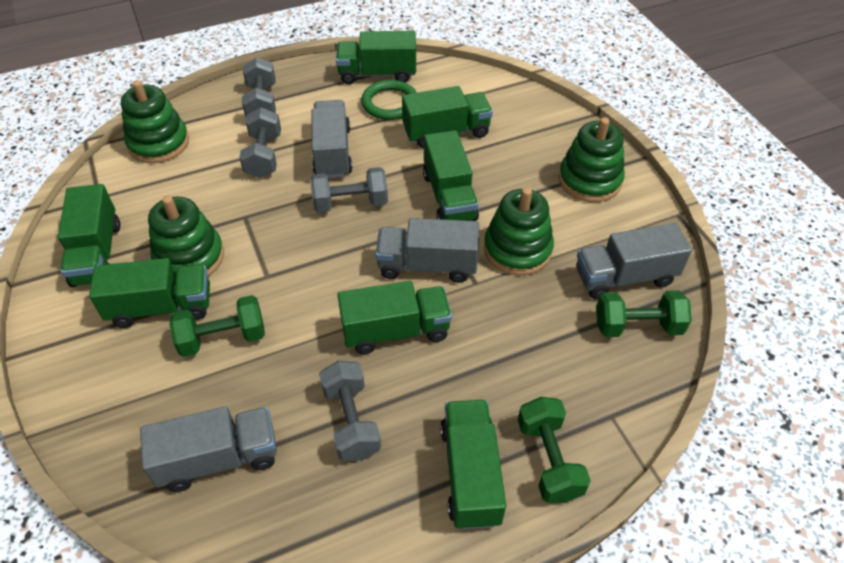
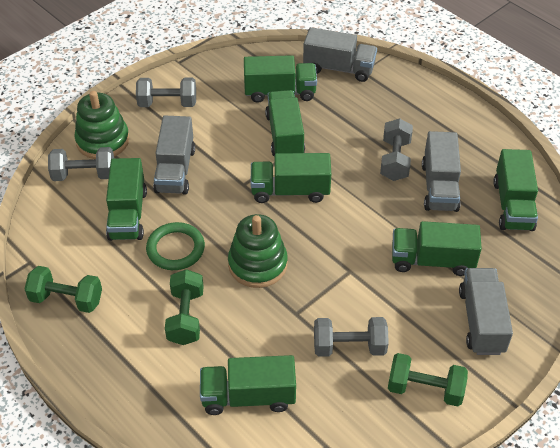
green stacking toy: [121,80,189,163] [148,195,224,277] [484,187,554,276] [558,117,625,202] = 4 -> [75,91,129,159] [228,214,288,288] = 2

